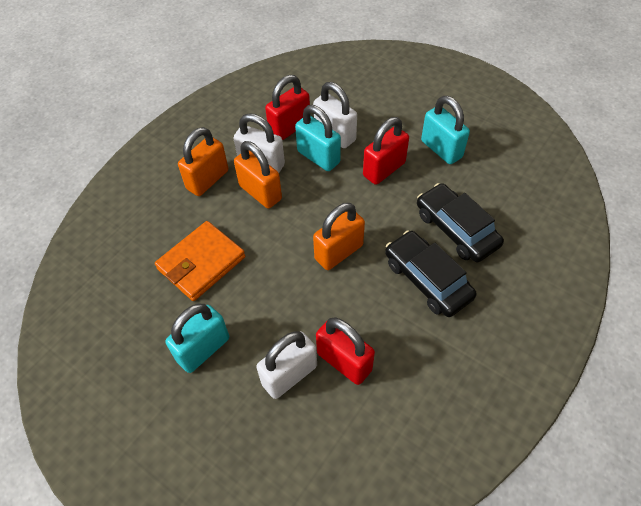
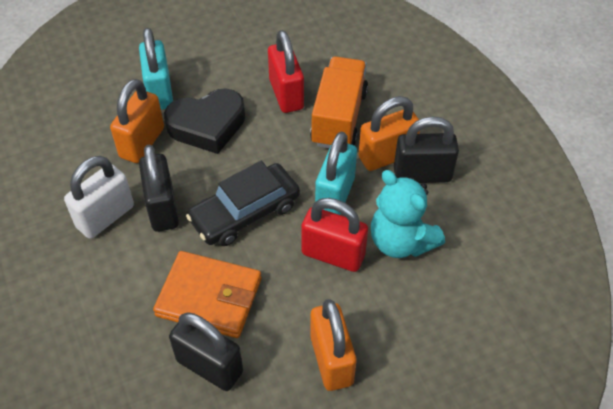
black car: [385,230,477,317] [417,183,504,262] = 2 -> [186,161,300,246] = 1
black heart: none = 0 -> [164,89,245,154] = 1
black padlock: none = 0 -> [139,145,179,232] [169,312,243,391] [394,116,459,183] = 3
orange truck: none = 0 -> [310,56,368,148] = 1
red padlock: [265,75,310,140] [316,317,375,385] [363,117,409,185] = 3 -> [268,30,304,113] [301,198,368,272] = 2
turquoise padlock: [165,304,229,373] [295,105,341,171] [421,96,470,164] = 3 -> [139,28,173,110] [315,132,357,215] = 2
turquoise teddy bear: none = 0 -> [371,170,445,258] = 1
white padlock: [233,113,285,173] [256,331,317,399] [313,82,357,148] = 3 -> [64,156,134,239] = 1

